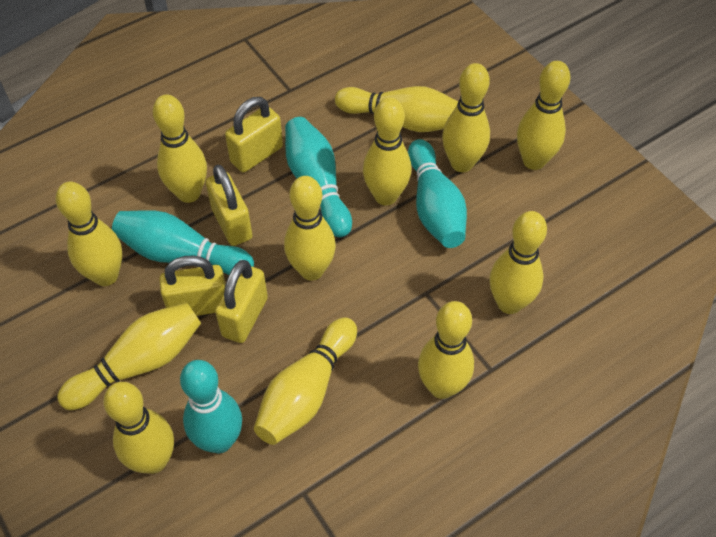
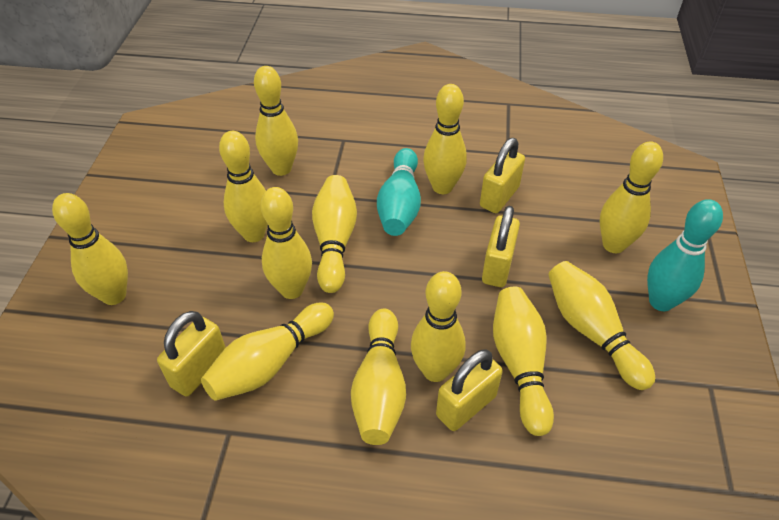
turquoise bowling pin: [112,210,254,275] [180,360,242,453] [285,117,352,237] [408,139,467,248] = 4 -> [377,148,421,236] [647,199,723,311] = 2

